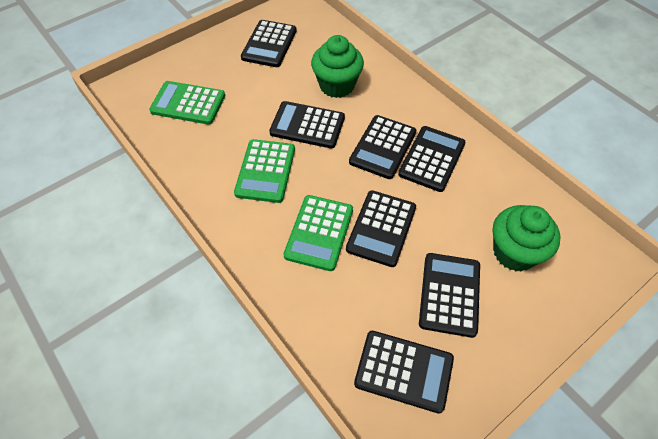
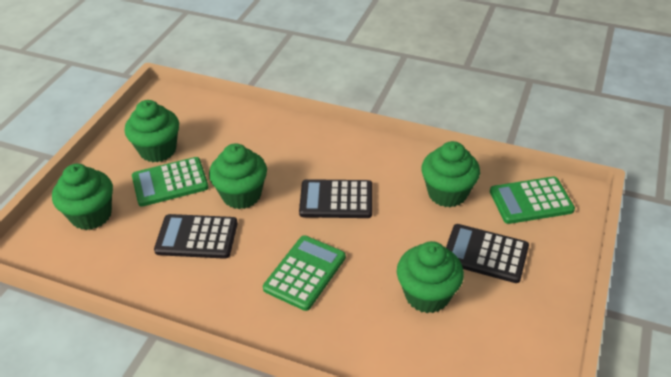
black calculator: [241,20,297,67] [269,101,345,148] [346,190,416,267] [349,115,416,179] [354,331,454,414] [398,126,465,192] [419,253,480,338] = 7 -> [154,214,238,259] [299,179,372,218] [446,224,529,283] = 3
green cupcake: [311,35,364,98] [493,205,561,271] = 2 -> [52,164,113,230] [125,100,179,162] [209,143,267,209] [397,241,464,313] [421,141,480,208] = 5

